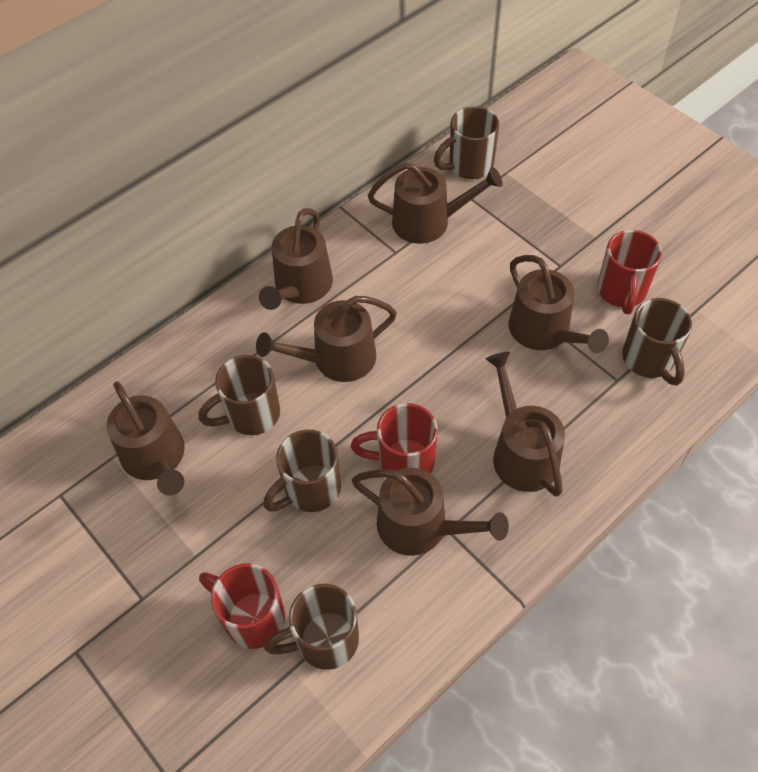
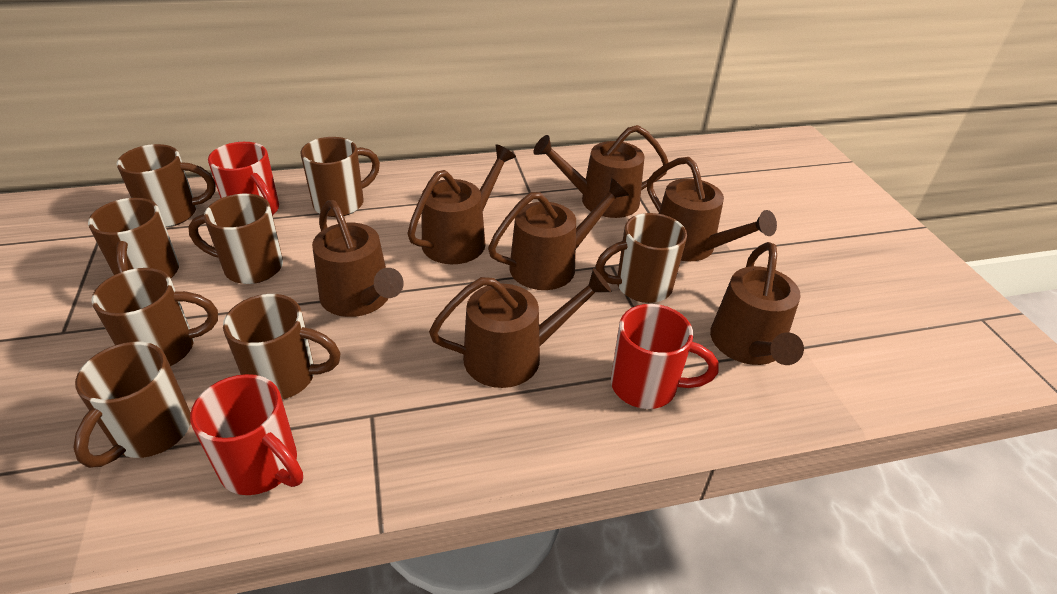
brown mug: [198,355,280,435] [264,430,341,512] [264,584,359,670] [434,106,499,179] [622,298,692,385] = 5 -> [73,342,191,468] [88,198,179,278] [91,268,218,366] [117,144,216,227] [188,194,283,284] [223,294,341,400] [300,137,380,217] [595,213,687,303] = 8

